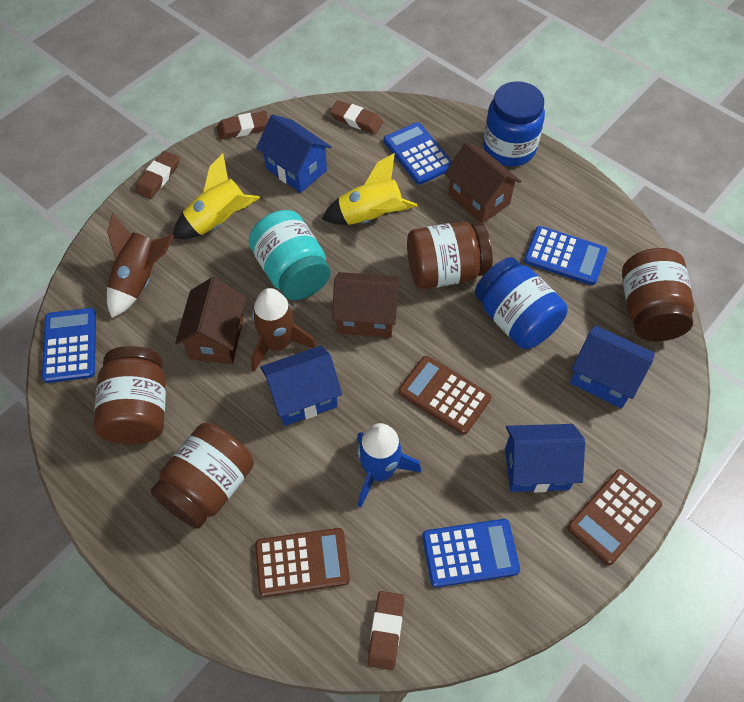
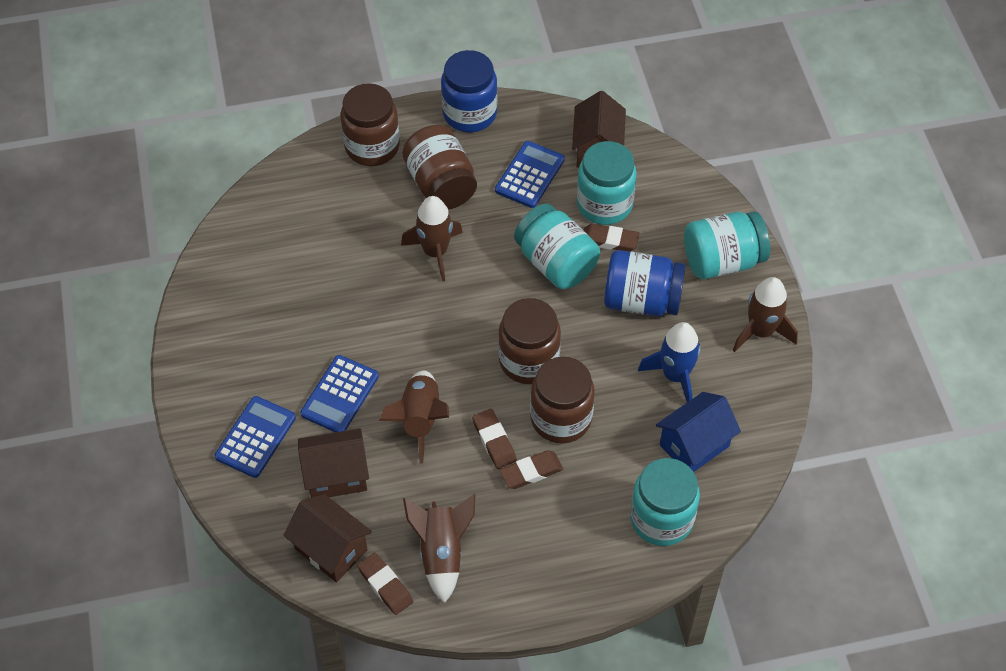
blue calculator: [42,308,96,383] [384,122,452,185] [422,519,520,588] [524,226,607,285] = 4 -> [215,396,296,478] [300,355,379,432] [495,141,565,208] = 3
blue house: [256,114,332,193] [260,346,342,426] [505,424,585,492] [570,325,655,409] = 4 -> [656,392,741,472] = 1
brown calculator: [255,528,350,597] [398,356,491,435] [567,469,662,565] = 3 -> none = 0
brown rocket: [107,213,174,318] [251,288,316,372] = 2 -> [379,370,449,464] [401,196,463,282] [403,494,476,604] [733,277,798,352] = 4
turquoise jar: [249,210,331,300] = 1 -> [514,204,600,289] [576,141,637,225] [630,458,700,546] [684,211,770,279] = 4
yellow rocket: [173,153,260,239] [322,153,417,225] = 2 -> none = 0

